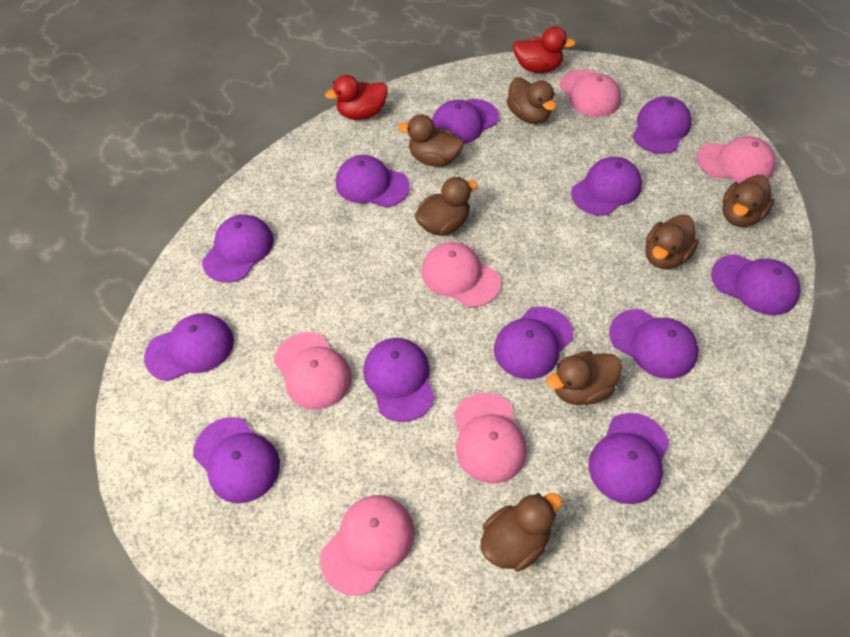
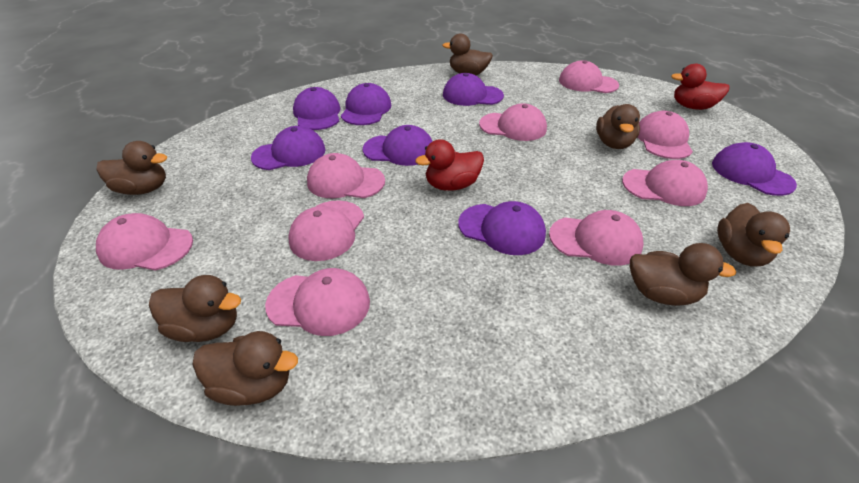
pink cap: [274,332,352,409] [320,495,414,596] [422,242,501,307] [454,393,527,484] [559,70,621,117] [697,136,776,182] = 6 -> [96,213,193,271] [265,268,370,336] [288,200,364,261] [307,153,385,198] [479,103,547,141] [549,210,644,266] [559,60,619,93] [622,160,708,206] [637,111,693,159] = 9
purple cap: [144,313,234,381] [193,417,280,503] [202,215,274,283] [336,155,410,207] [363,338,435,422] [432,99,499,144] [494,307,573,379] [571,157,642,216] [589,413,670,504] [609,309,698,379] [632,96,692,154] [711,254,800,315] = 12 -> [251,126,326,170] [293,87,340,130] [341,83,392,125] [363,125,433,166] [443,73,504,106] [458,201,546,255] [712,142,797,196] = 7

